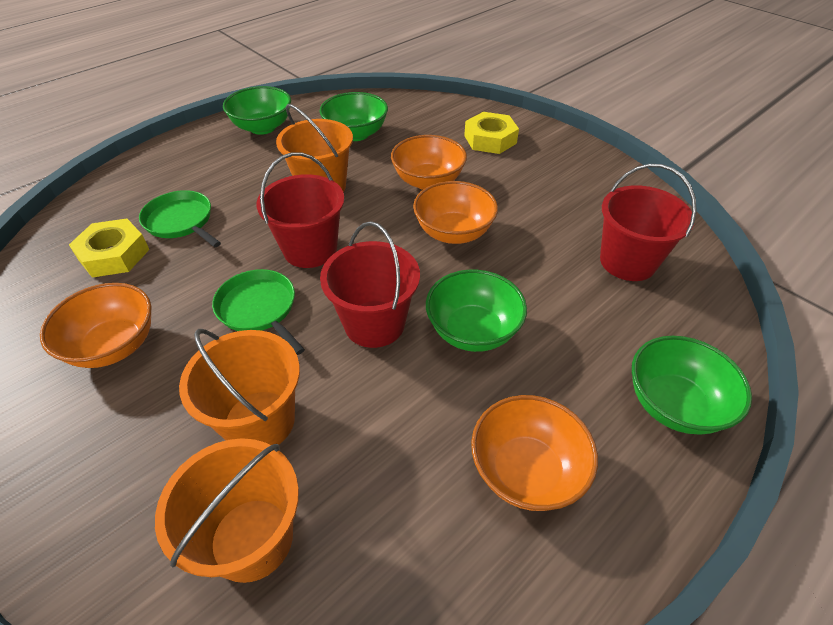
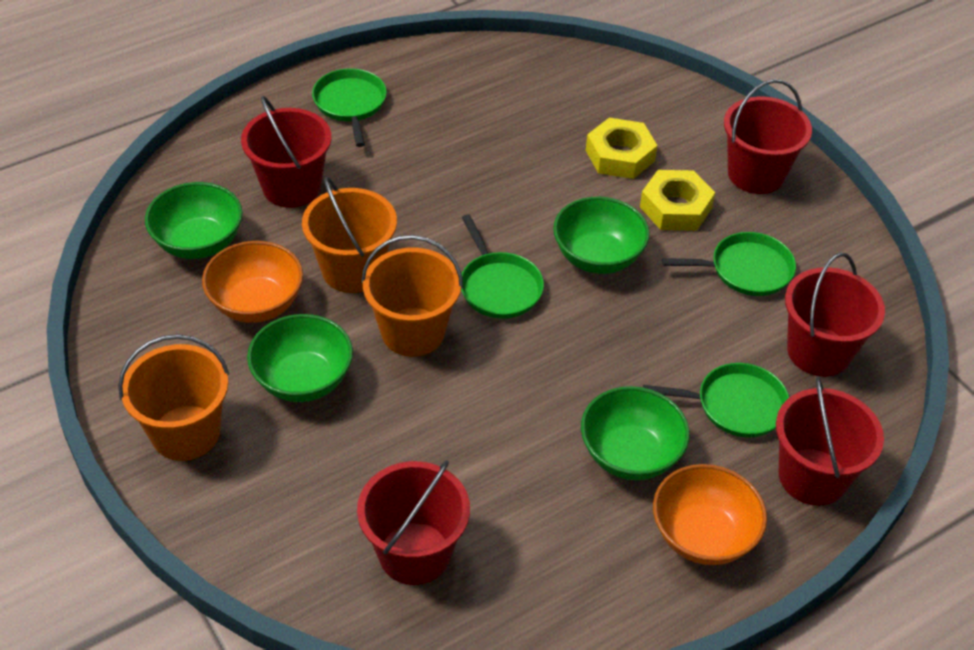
green pan: [139,190,221,247] [212,269,305,355] = 2 -> [312,68,387,147] [461,215,544,319] [643,363,789,437] [662,232,796,296] = 4
orange bowl: [40,283,152,368] [391,135,467,190] [413,181,498,244] [471,395,598,511] = 4 -> [202,241,303,323] [653,464,767,565] = 2
red bucket: [257,152,344,268] [320,221,420,348] [600,164,697,281] = 3 -> [241,96,331,208] [357,460,470,585] [724,79,812,194] [776,376,884,506] [785,252,885,377] = 5

